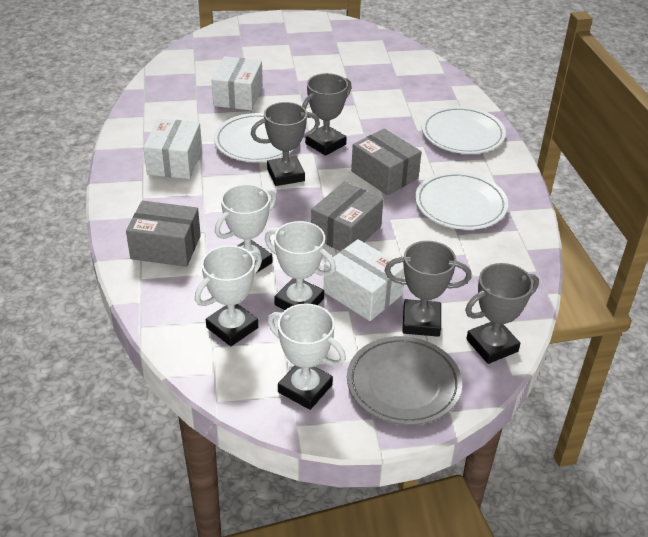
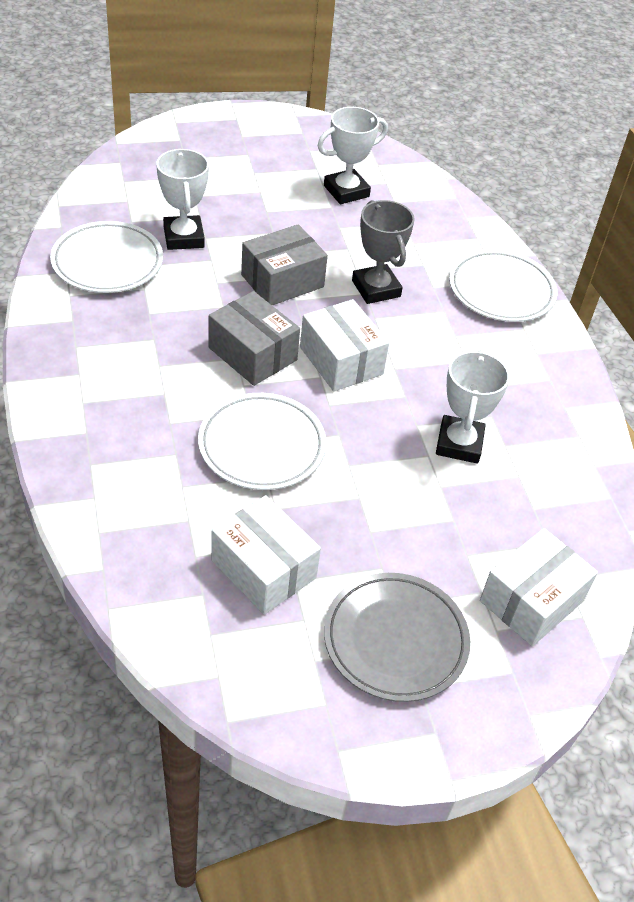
grey box: [126,201,201,267] [311,181,383,251] [351,129,422,195] = 3 -> [208,291,300,386] [241,224,328,305] = 2
grey trophy: [251,102,320,186] [302,73,352,156] [385,241,471,337] [465,263,539,364] = 4 -> [352,200,415,304] = 1
white trophy: [195,245,262,346] [215,184,276,272] [265,221,336,310] [268,303,346,410] = 4 -> [156,149,209,250] [318,107,388,204] [436,350,510,464] = 3

